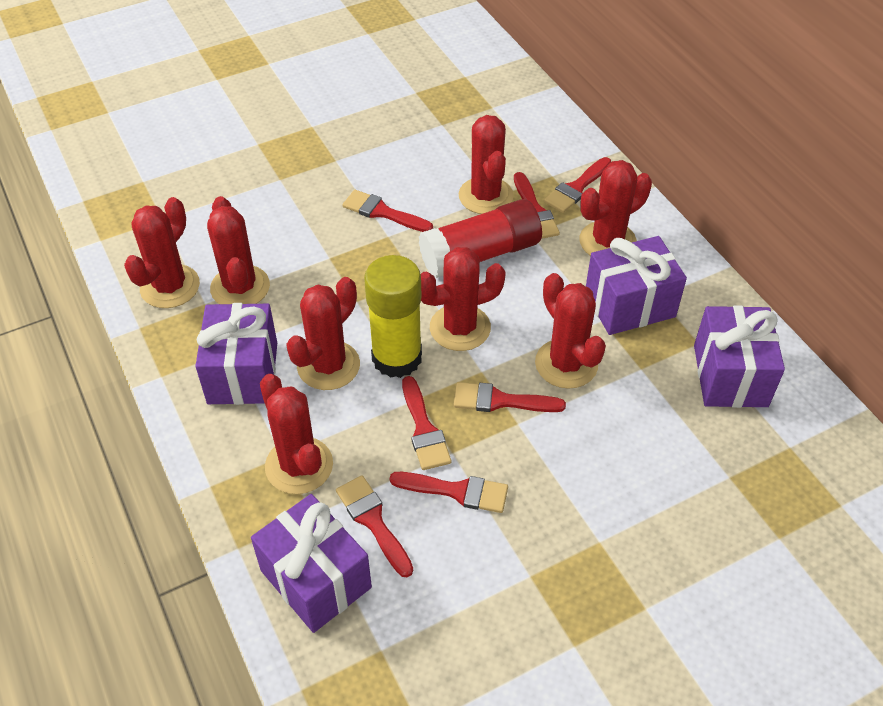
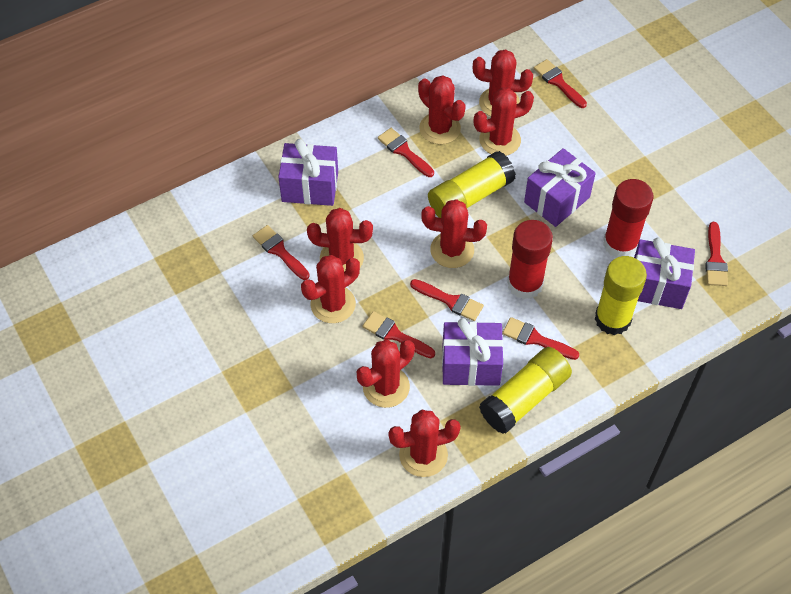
red glue stick: [419,199,542,278] = 1 -> [507,220,553,299] [603,179,654,258] = 2
yellow glue stick: [364,255,422,378] = 1 -> [428,151,516,218] [479,347,572,434] [595,256,647,335] = 3

